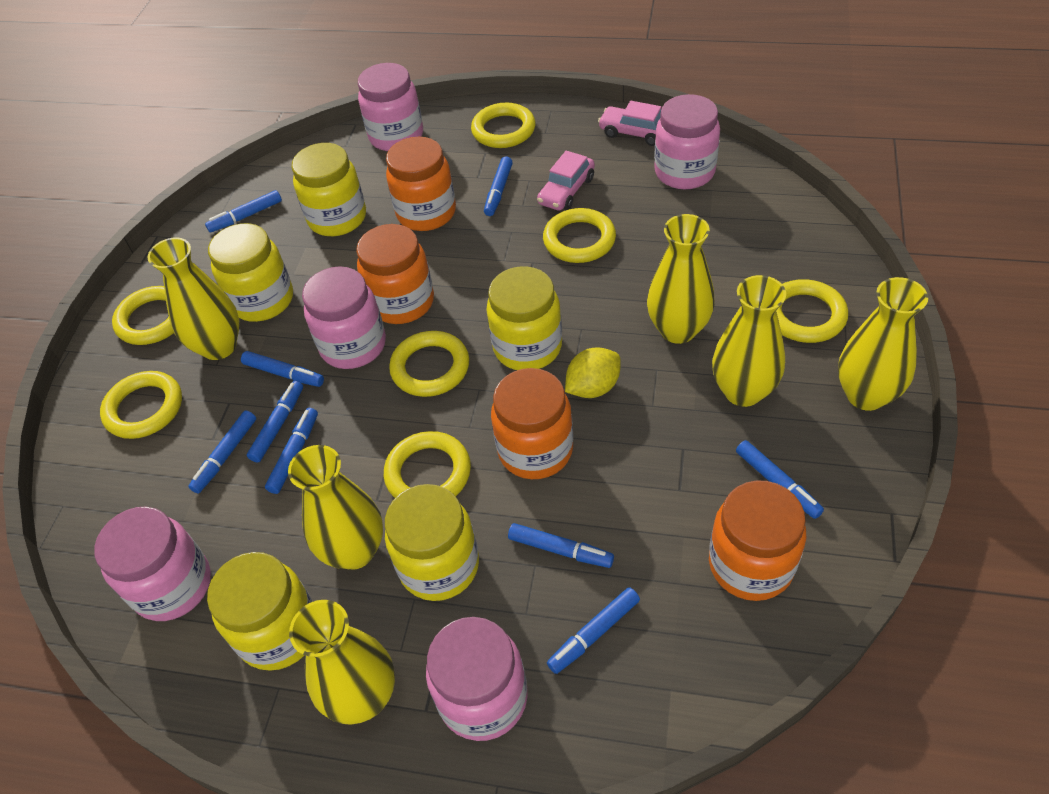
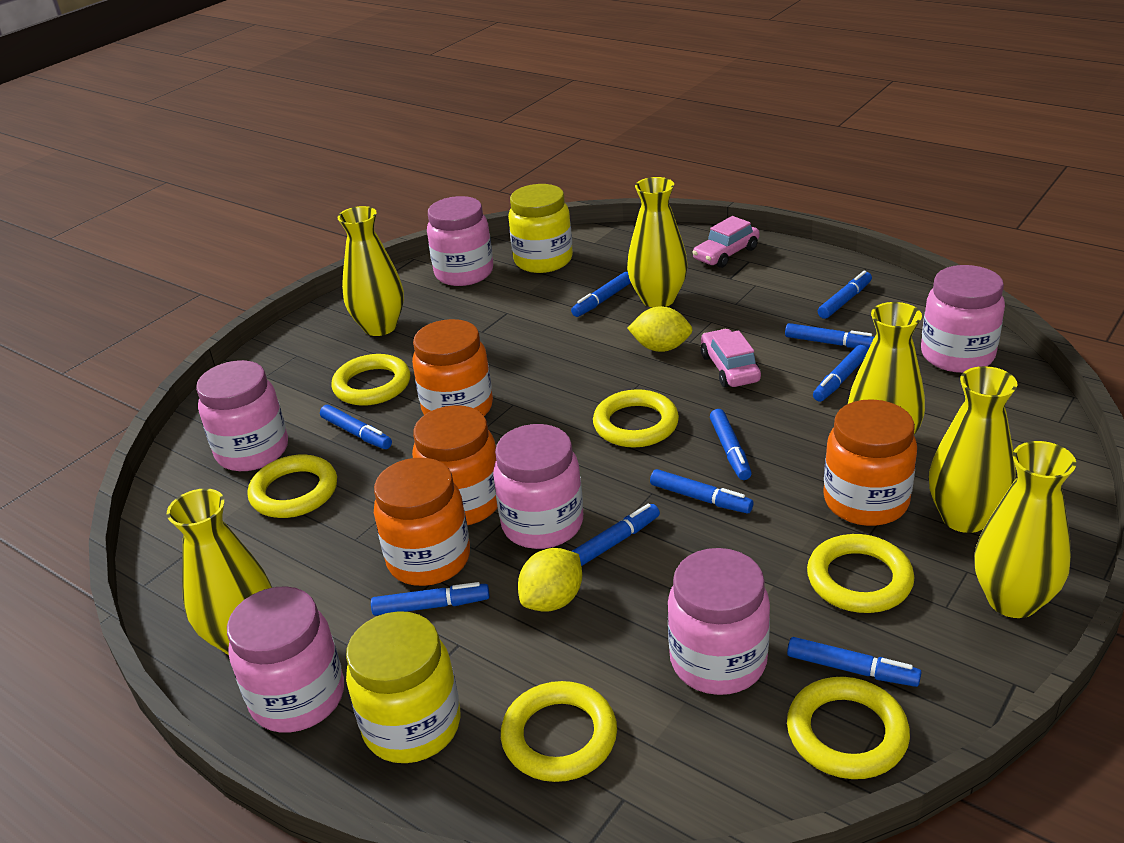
blue marker: [188,411,256,493] [205,190,282,232] [241,351,324,387] [247,381,303,463] [265,408,318,494] [484,156,513,216] [508,523,614,568] [547,587,640,674] [736,440,824,519] = 9 -> [320,405,392,449] [371,582,490,616] [571,272,631,317] [572,503,660,566] [650,469,753,513] [710,409,752,480] [785,323,874,349] [787,637,922,687] [813,345,868,402] [818,271,872,319] = 10
pink jar: [94,507,211,621] [302,266,386,369] [358,63,423,151] [426,617,528,741] [654,94,720,189] = 5 -> [196,360,288,471] [227,586,344,733] [427,196,493,286] [493,424,583,549] [668,548,770,695] [921,265,1005,373] = 6
yellow jar: [207,552,313,671] [208,223,293,322] [292,143,366,236] [385,484,479,601] [486,266,562,370] = 5 -> [346,611,461,763] [508,184,573,273] = 2
yellow lemon: [565,347,621,398] = 1 -> [518,548,582,612] [627,306,693,352] = 2
yellow ring: [100,371,182,439] [112,286,174,345] [384,431,471,498] [389,331,469,397] [471,103,535,148] [543,208,616,263] [776,279,848,343] = 7 -> [248,455,337,518] [331,354,410,406] [501,681,617,782] [593,389,679,448] [787,677,910,779] [807,534,914,613] = 6

